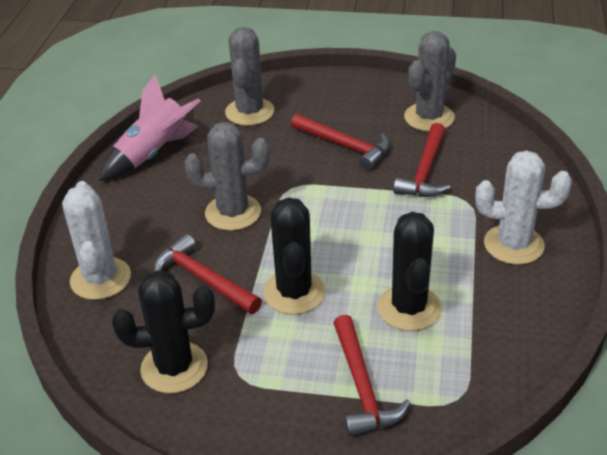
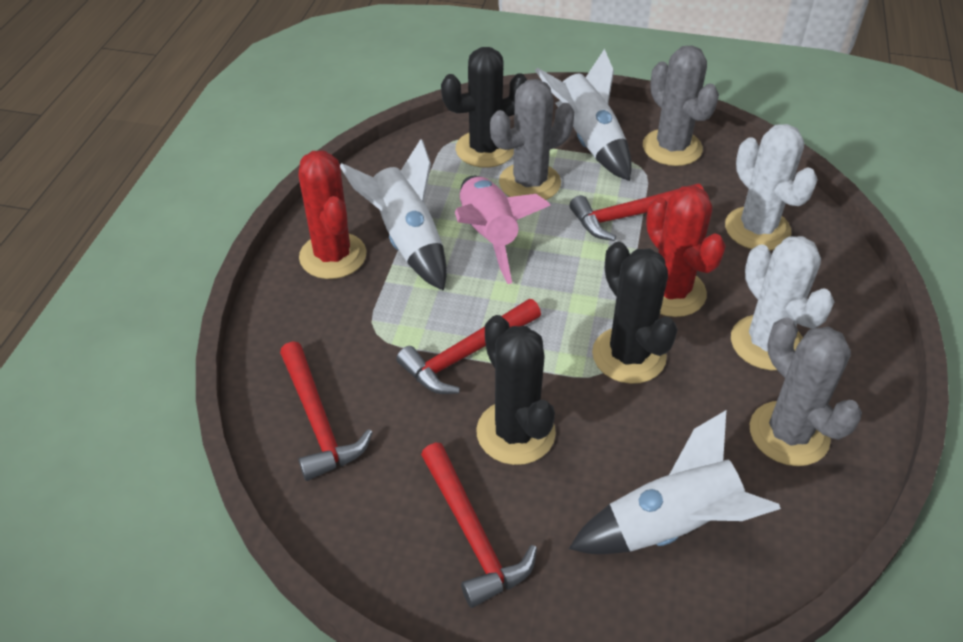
red cactus: none = 0 -> [299,150,367,279] [646,186,726,317] = 2
white rocket: none = 0 -> [340,139,447,291] [535,49,632,181] [569,410,781,554] = 3

